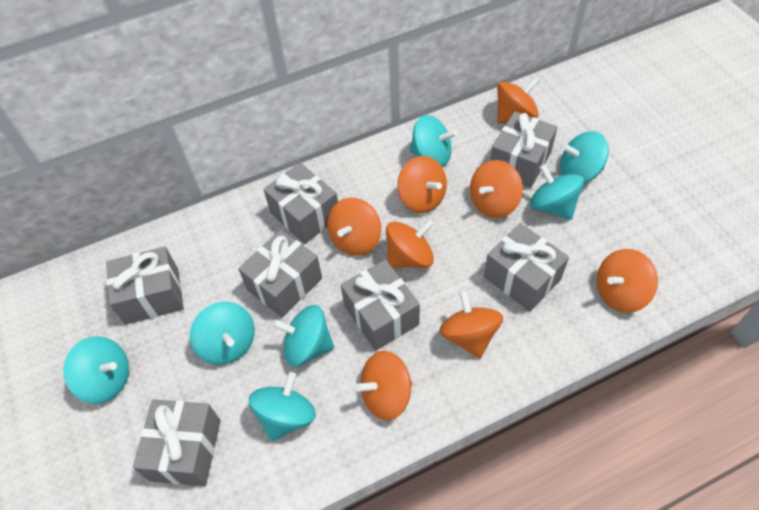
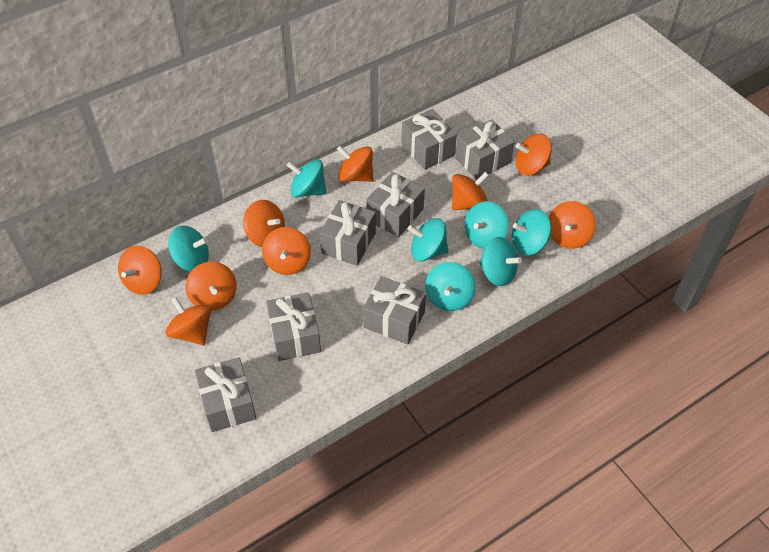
orange spinning top: [327,198,381,256] [355,351,412,420] [386,220,434,268] [397,156,447,213] [439,290,503,359] [470,160,523,218] [497,77,539,124] [597,249,658,313] = 8 -> [118,246,162,295] [166,297,211,345] [185,262,237,311] [243,200,285,247] [262,227,311,275] [337,146,373,182] [452,172,489,210] [515,134,552,176] [549,201,596,249] = 9

